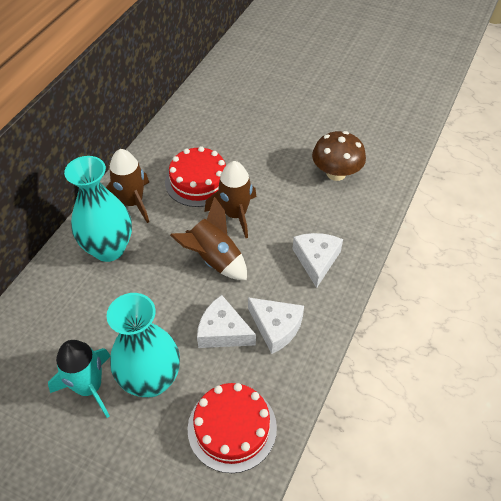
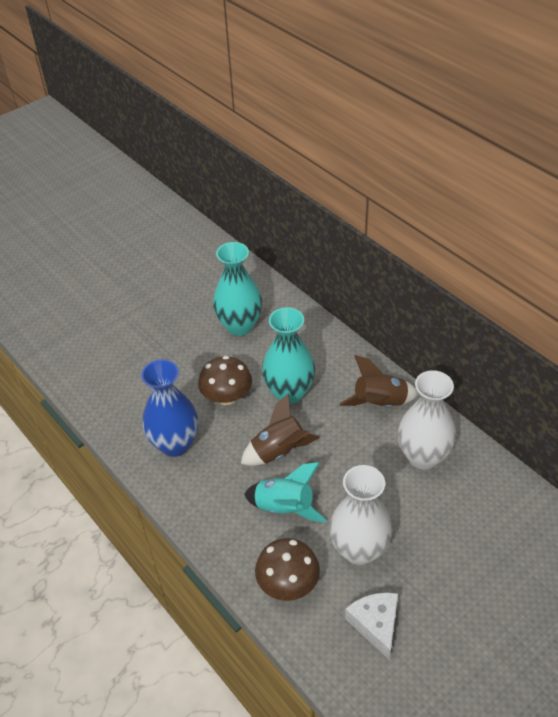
blue vase: none = 0 -> [141,359,199,457] = 1
brown mushroom: [312,131,366,181] = 1 -> [198,356,252,405] [255,538,320,601] = 2
brown rocket: [106,149,149,223] [170,197,247,280] [204,161,256,238] = 3 -> [241,393,320,466] [339,355,418,407] = 2
red cake: [165,146,226,207] [188,383,277,473] = 2 -> none = 0
white cheese: [197,295,256,348] [248,297,304,354] [293,233,343,288] = 3 -> [345,592,398,659] = 1
white vase: none = 0 -> [329,465,393,565] [398,370,456,470] = 2

